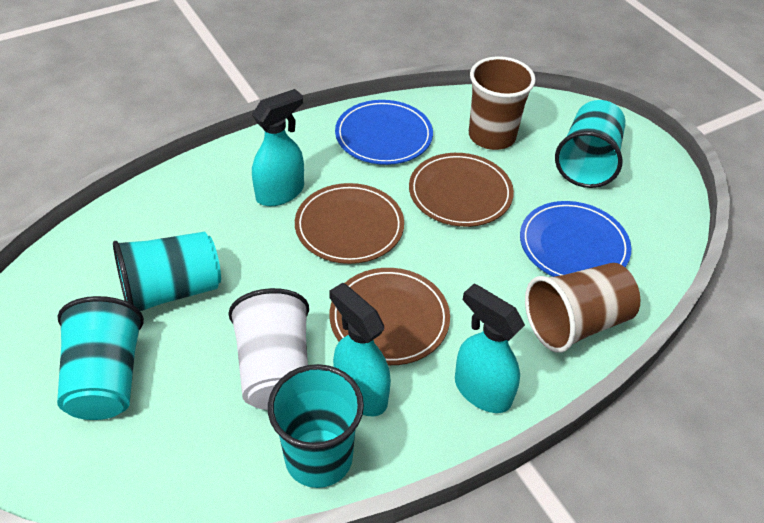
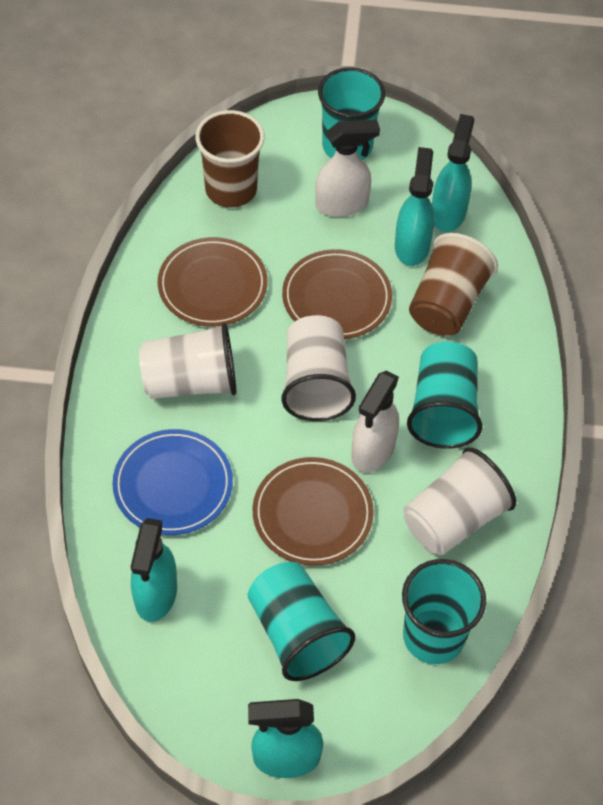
blue plate: [335,100,433,165] [520,201,631,277] = 2 -> [112,429,233,535] = 1
turquoise spray bottle: [252,89,304,206] [329,283,391,416] [455,284,525,413] = 3 -> [131,518,177,622] [248,699,323,778] [395,147,434,266] [432,114,474,232] = 4
white cup: [228,288,309,410] = 1 -> [139,323,236,399] [281,315,356,421] [403,447,516,555] = 3
white spray bottle: none = 0 -> [315,120,380,217] [351,371,399,473] = 2

